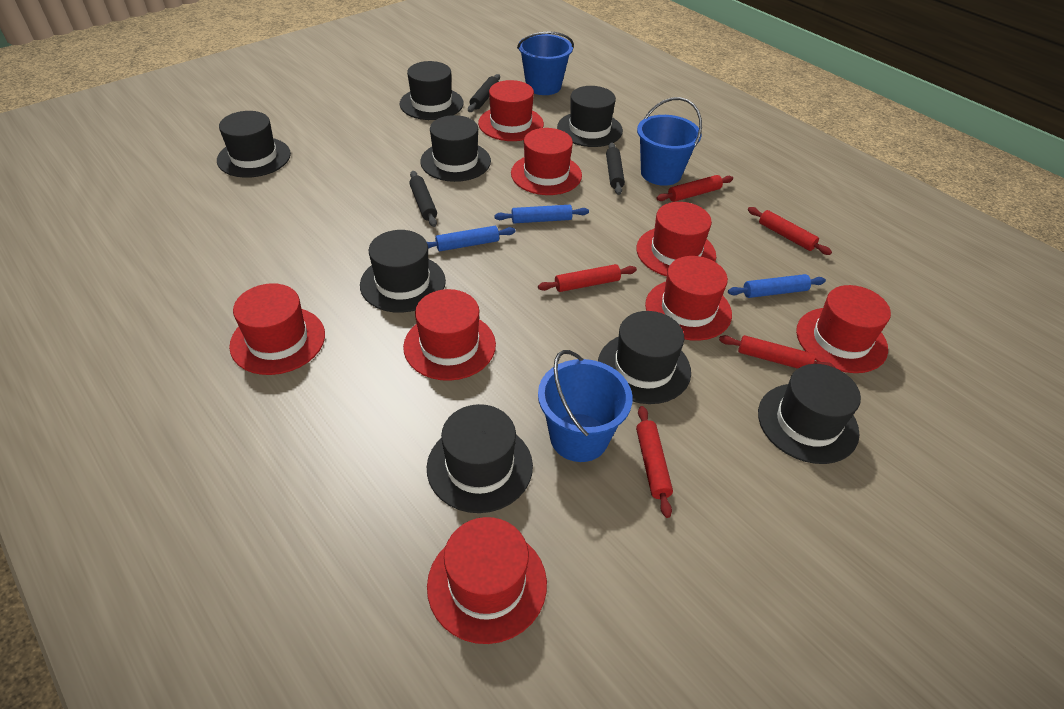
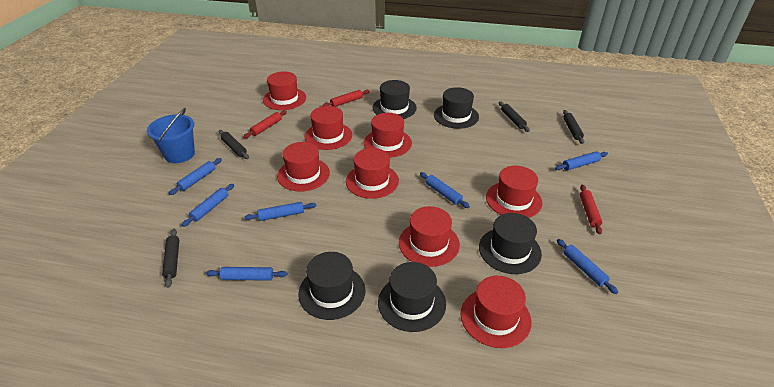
black hat: [217,111,291,178] [360,230,446,313] [400,61,464,120] [420,115,491,182] [427,404,533,513] [557,86,623,147] [598,311,691,404] [758,364,861,464] = 8 -> [298,252,366,320] [373,80,417,119] [378,262,446,332] [434,87,479,129] [479,213,542,274] = 5
black rolling pin: [409,171,437,227] [468,74,500,112] [606,143,625,195] = 3 -> [162,229,179,288] [219,130,249,159] [499,101,530,132] [563,110,584,144] = 4
blue bucket: [517,31,574,95] [538,350,633,462] [637,97,702,186] = 3 -> [147,108,195,163] = 1
blue rolling pin: [427,226,516,251] [494,205,589,223] [728,274,826,298] = 3 -> [169,158,222,195] [182,184,234,227] [206,267,287,281] [244,202,316,221] [420,172,470,208] [555,151,608,170] [557,239,618,294] = 7
red rolling pin: [538,264,637,292] [636,406,673,518] [657,175,733,202] [719,335,836,369] [748,207,832,255] = 5 -> [244,110,287,138] [322,90,370,107] [580,185,602,234] = 3

